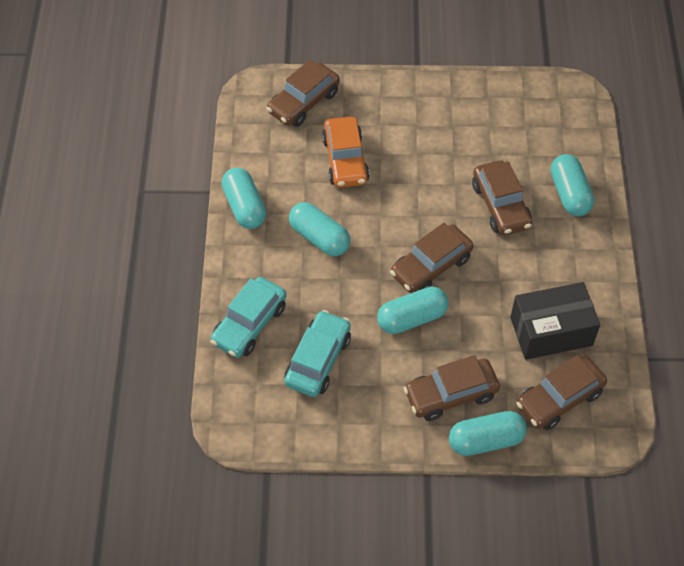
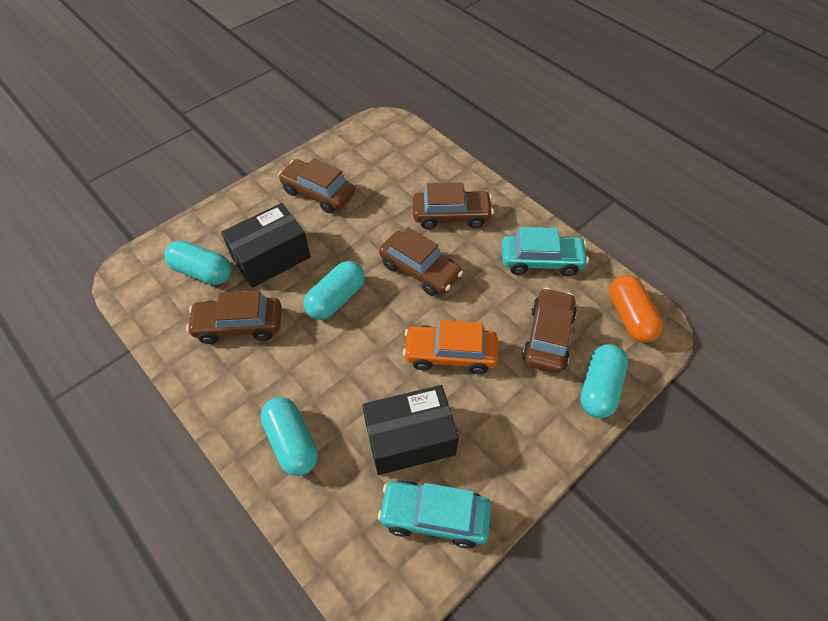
black box: [510,282,600,360] = 1 -> [221,203,311,288] [362,385,459,475] = 2
orange capsule: none = 0 -> [609,275,663,342] = 1
turquoise capsule: [222,168,266,229] [289,202,350,256] [377,286,448,334] [449,411,527,456] [550,154,594,216] = 5 -> [164,240,231,285] [260,397,318,476] [304,261,365,320] [580,344,628,418] = 4

